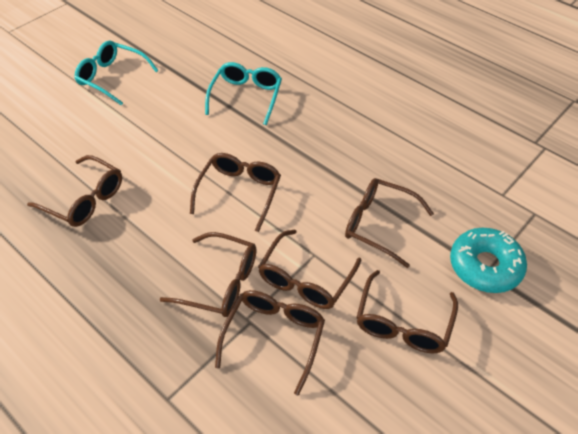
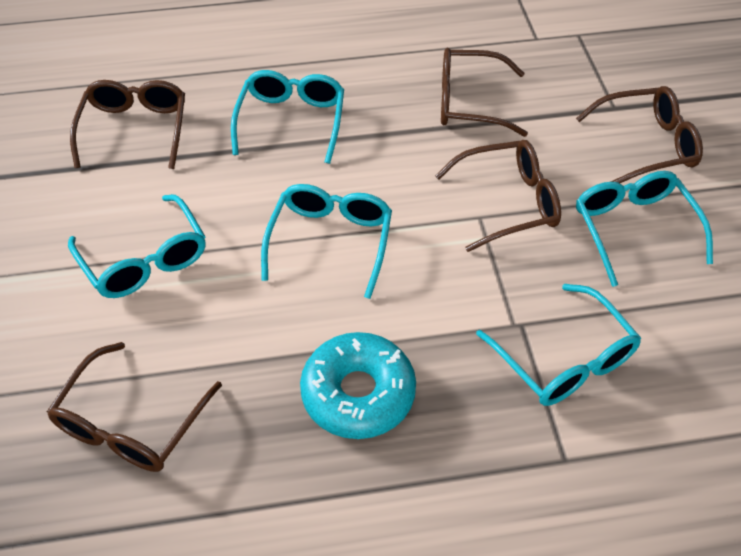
brown glasses: [27,155,122,227] [160,232,256,317] [190,153,281,232] [215,290,325,396] [258,229,361,309] [345,178,434,268] [356,270,458,353] = 7 -> [47,342,222,472] [70,80,185,169] [435,140,561,252] [441,48,528,137] [576,86,703,183] = 5
turquoise glasses: [75,41,159,105] [205,62,282,125] = 2 -> [68,194,206,298] [231,70,344,164] [261,184,392,299] [476,284,641,406] [576,171,713,287] = 5

